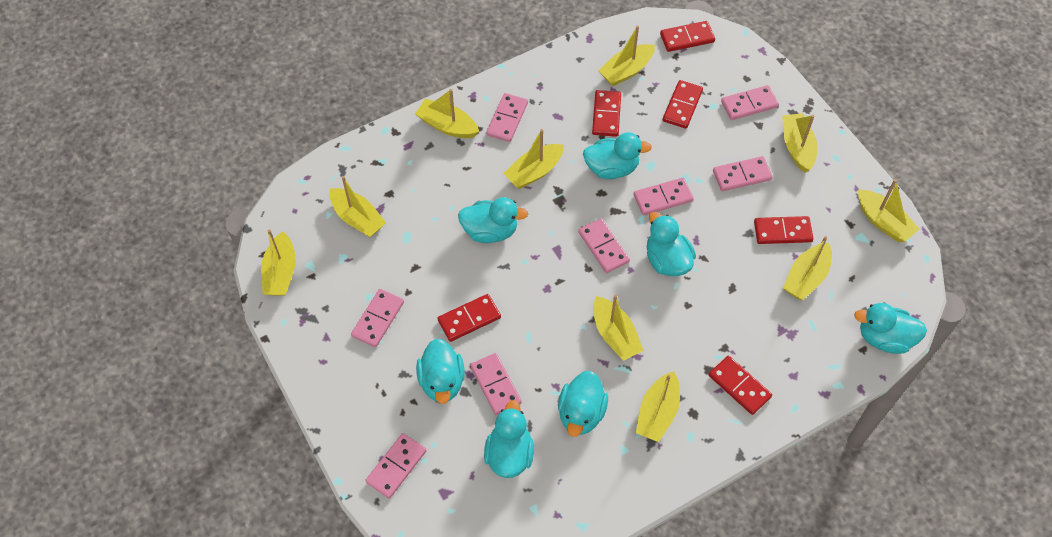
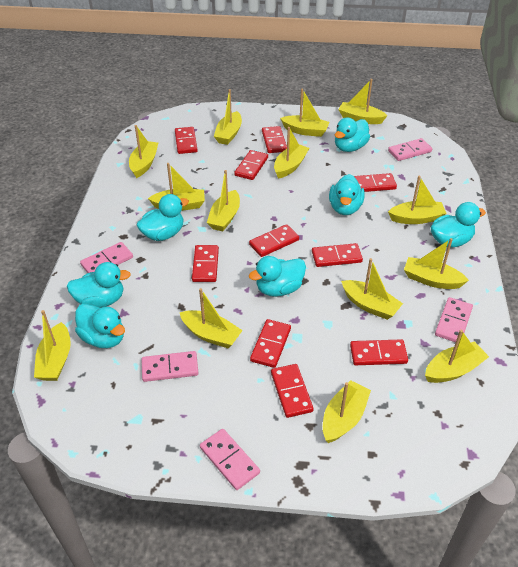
pink domino: [351,289,404,347] [365,433,427,499] [470,353,522,415] [486,93,528,142] [578,218,630,273] [634,178,694,215] [713,156,772,191] [721,85,779,120] = 8 -> [80,242,133,273] [142,351,198,382] [200,429,260,490] [388,138,432,161] [435,297,473,342] = 5
red domino: [437,294,501,342] [592,90,621,137] [660,21,715,52] [663,80,703,129] [709,356,772,415] [754,216,813,244] = 6 -> [175,127,198,154] [192,245,219,282] [234,150,268,180] [249,224,299,257] [250,319,291,368] [262,126,287,153] [271,364,314,418] [312,243,363,267] [350,339,408,365] [354,173,397,192] = 10
yellow boat: [261,229,296,296] [330,176,386,237] [415,89,479,138] [503,129,564,189] [593,295,644,361] [598,26,655,86] [636,371,680,442] [782,113,818,173] [783,236,832,300] [858,179,919,242] = 10 -> [34,310,71,381] [129,125,158,178] [148,163,205,211] [180,288,243,349] [207,170,240,231] [214,89,242,145] [274,127,309,179] [280,89,330,137] [323,380,371,443] [338,79,387,124] [341,258,403,320] [388,176,447,224] [404,238,469,289] [425,330,489,383] = 14

